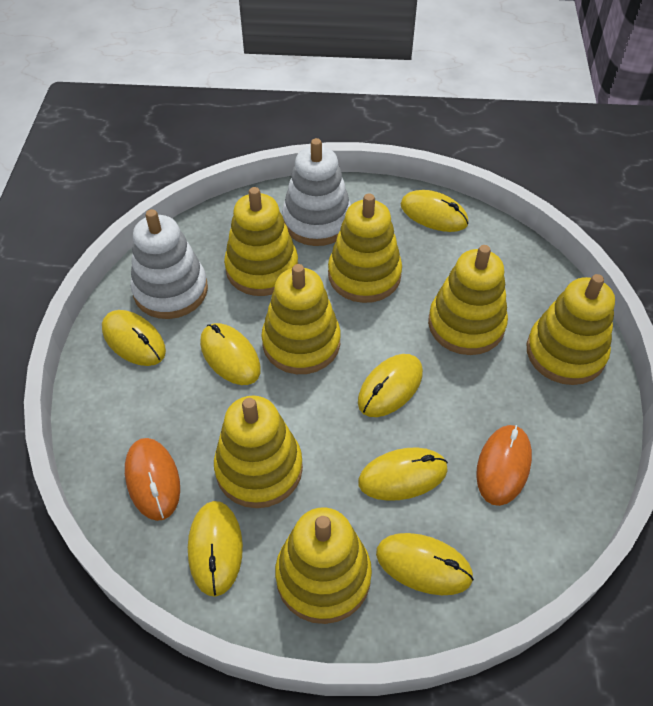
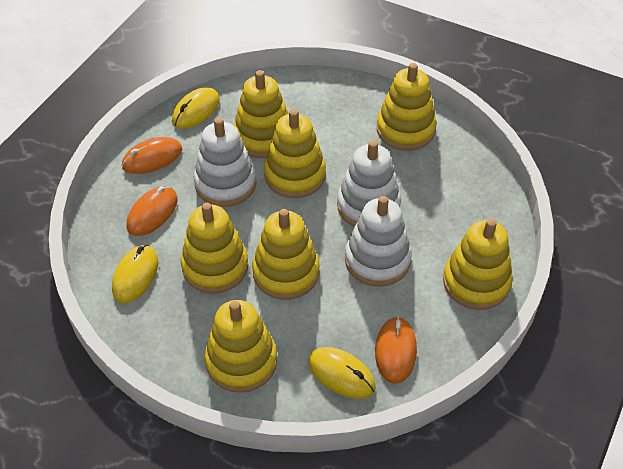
orange mouse: [125,438,180,521] [476,425,532,506] = 2 -> [122,137,182,174] [126,186,178,236] [375,316,417,384] = 3
white stacking toy: [130,209,208,319] [282,138,351,246] = 2 -> [194,118,257,207] [337,140,401,227] [345,196,412,287] = 3
yellow mouse: [102,310,166,366] [188,501,243,597] [200,323,261,385] [358,354,423,417] [358,447,448,501] [376,533,474,595] [401,190,469,232] = 7 -> [112,245,158,303] [172,87,220,129] [308,347,376,399] = 3

